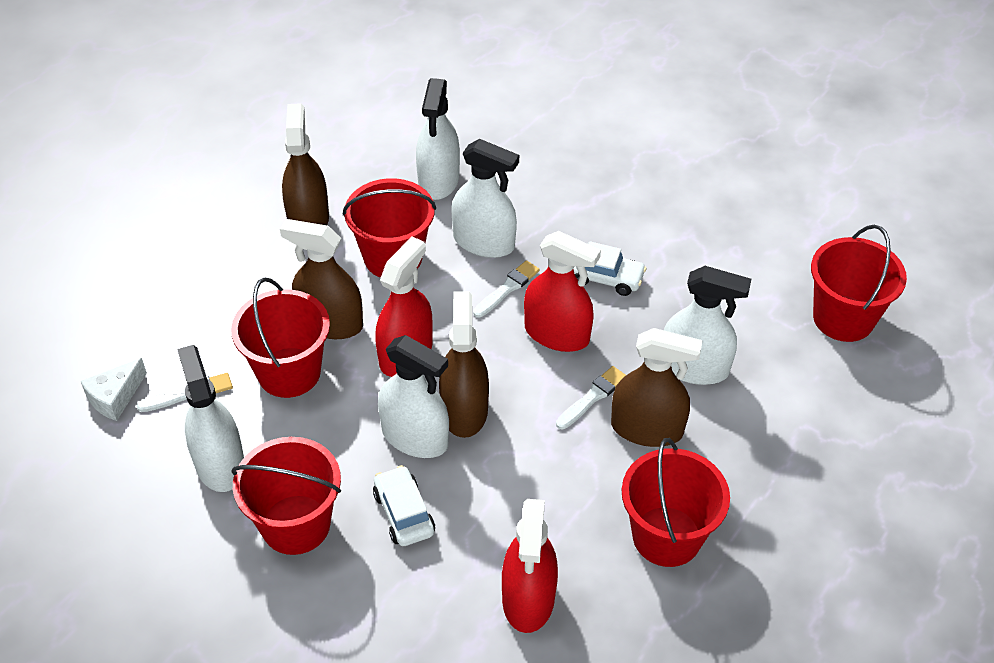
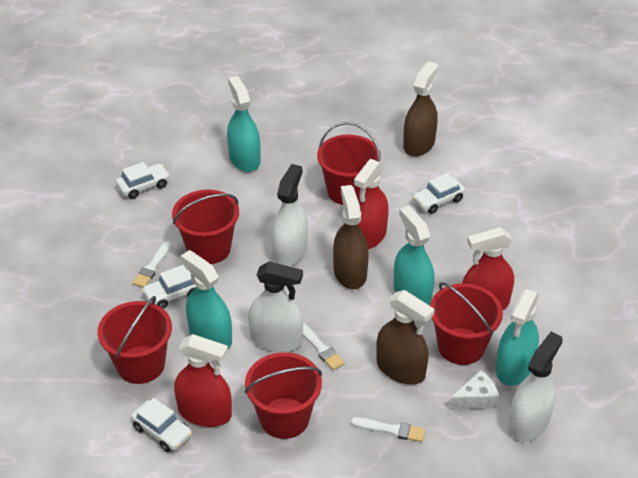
brown spray bottle: [280,219,363,339] [282,103,329,225] [439,291,489,438] [611,328,703,447] = 4 -> [333,185,369,289] [376,290,435,385] [403,61,438,156] = 3
turquoise spray bottle: none = 0 -> [181,250,232,349] [227,76,260,172] [394,206,435,306] [496,289,539,386] = 4
white car: [373,465,435,546] [573,241,647,296] = 2 -> [116,162,170,199] [131,398,192,452] [142,265,196,309] [412,173,465,214] = 4
white spray bottle: [177,345,244,492] [378,335,449,458] [416,78,460,200] [451,139,519,258] [664,266,752,385] = 5 -> [248,261,303,352] [271,164,308,266] [508,332,563,442] = 3

